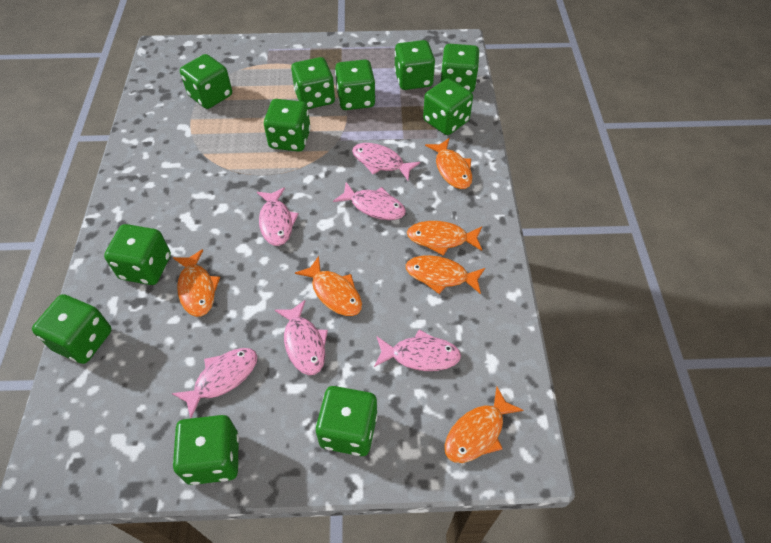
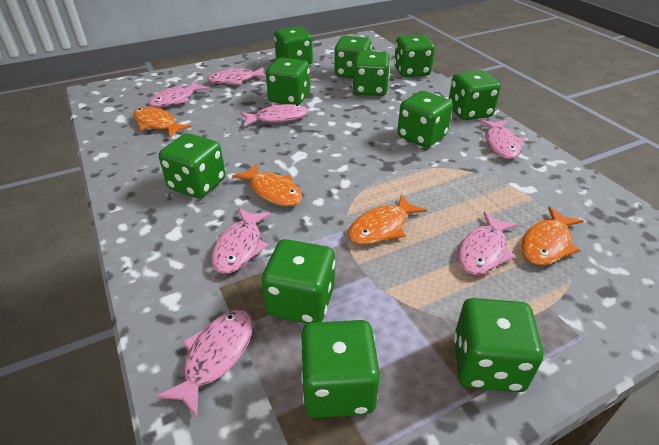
orange fish: [173,249,220,317] [295,256,362,316] [406,255,485,294] [407,221,482,256] [425,138,472,189] [445,387,524,463] = 6 -> [133,107,192,137] [232,163,302,206] [348,194,427,245] [521,206,584,265] = 4
pink fish: [172,348,257,419] [257,187,298,246] [275,300,328,375] [333,182,406,220] [352,143,420,180] [374,329,461,371] = 6 -> [148,81,210,108] [155,310,253,417] [207,67,266,85] [211,208,271,274] [240,104,308,126] [458,212,518,275] [480,120,525,159] = 7

